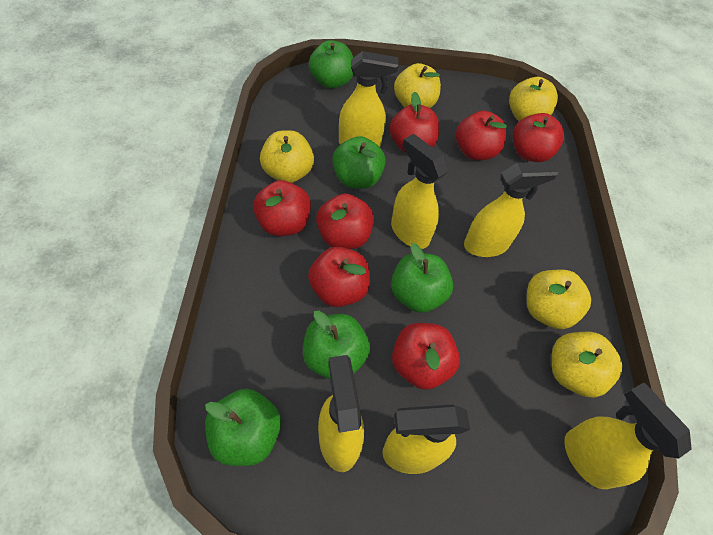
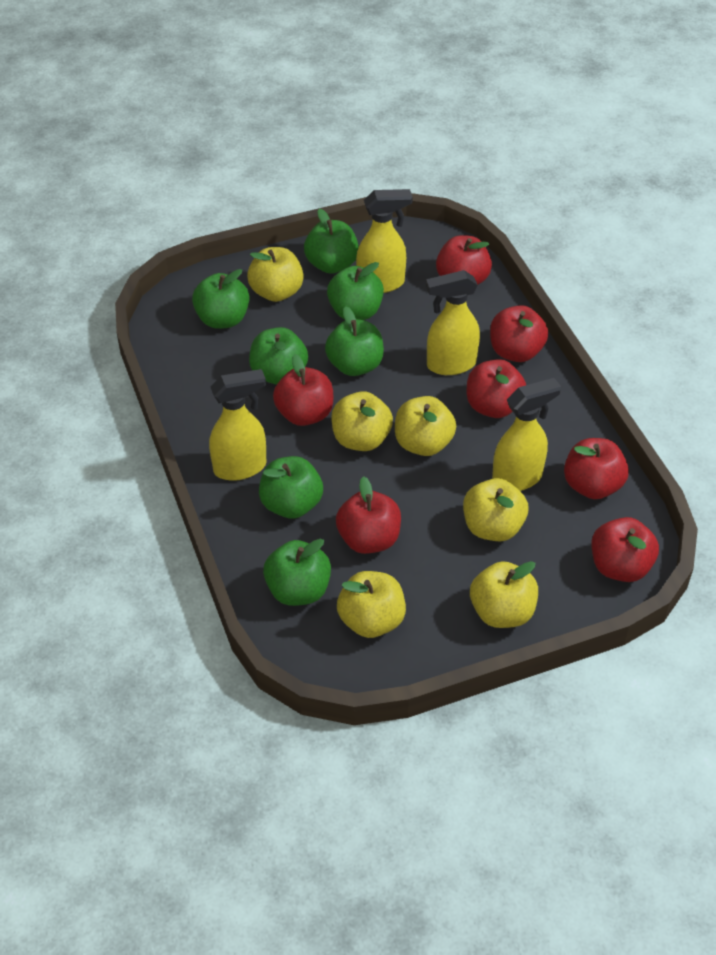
green apple: [205,389,281,466] [303,311,370,379] [309,40,353,89] [332,136,386,189] [391,243,453,313] = 5 -> [192,269,250,329] [249,327,308,385] [259,456,323,519] [263,539,331,606] [304,209,359,274] [325,306,384,376] [327,262,384,320] = 7
yellow apple: [260,130,314,183] [394,63,441,108] [509,77,558,121] [527,269,591,329] [552,332,622,398] = 5 -> [247,247,304,302] [331,391,393,451] [337,571,406,638] [395,396,456,456] [463,478,528,541] [470,561,538,628] = 6
yellow spray bottle: [318,355,364,472] [339,51,399,147] [382,404,470,474] [391,134,448,249] [464,162,559,257] [564,382,692,489] = 6 -> [209,369,266,481] [356,189,413,293] [426,270,480,375] [492,378,561,491] = 4

